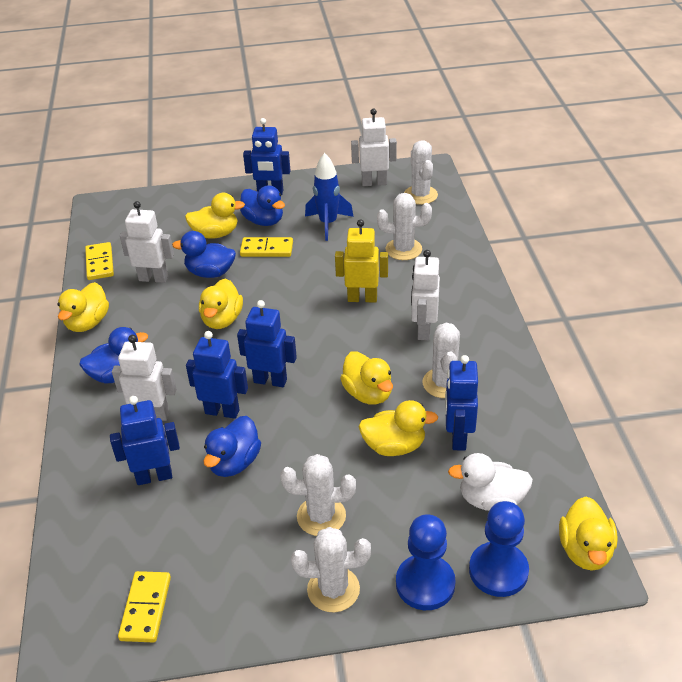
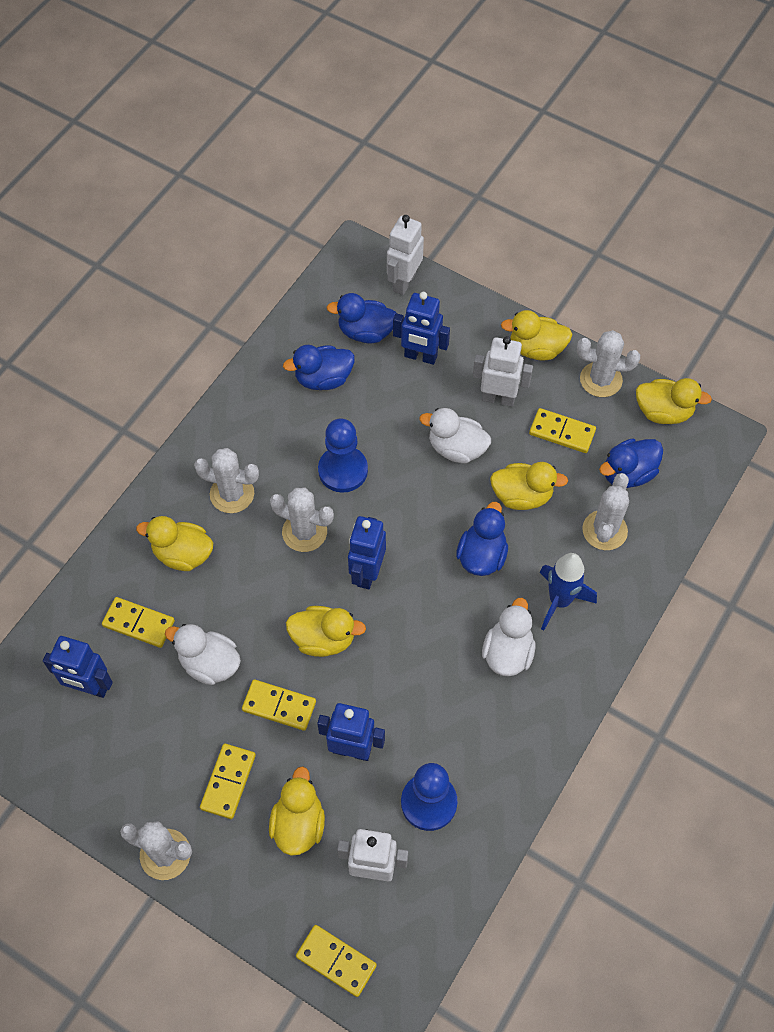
blue robot: [110,396,180,485] [186,331,248,419] [237,300,297,387] [243,118,291,195] [445,355,478,451] = 5 -> [43,636,113,698] [317,703,385,761] [348,516,386,589] [393,292,450,365] = 4
white duck: [448,453,533,511] = 1 -> [165,624,241,685] [419,408,491,463] [482,598,536,677] = 3
white robot: [112,335,177,421] [120,201,174,283] [351,109,397,186] [411,250,440,341] = 4 -> [337,829,408,881] [387,215,424,295] [473,336,533,407] = 3
yellow domino: [85,242,114,280] [118,571,171,643] [240,237,293,257] = 3 -> [102,597,175,648] [200,744,256,819] [242,679,316,731] [296,925,377,997] [529,408,596,453] = 5
yellow robot: [335,219,388,303] = 1 -> none = 0

